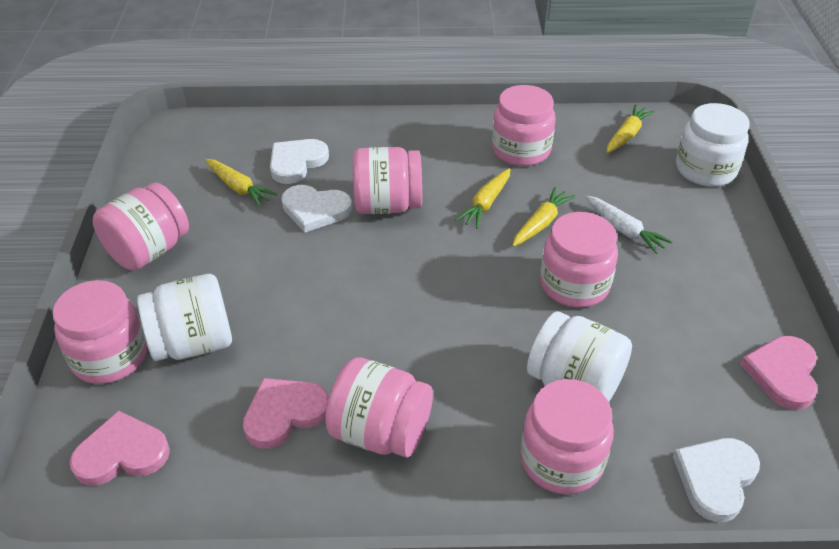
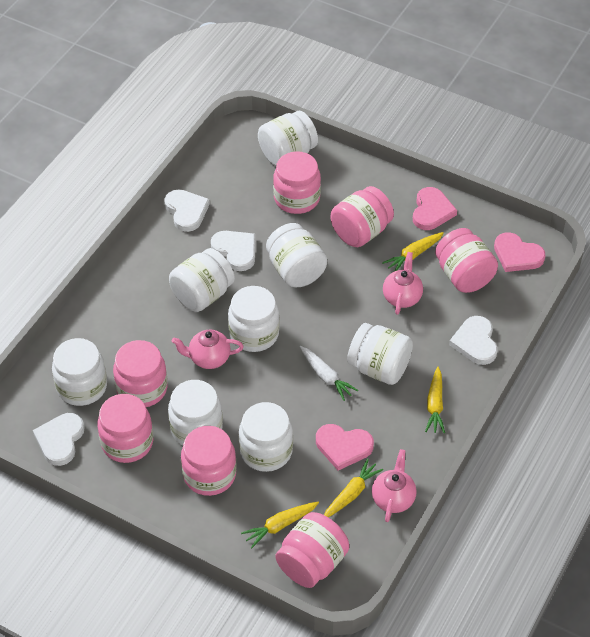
pink teapot: none = 0 -> [172,330,244,369] [372,449,417,522] [383,252,423,315] = 3
white heart: [270,139,329,184] [281,185,352,233] [673,438,760,522] = 3 -> [33,413,84,466] [164,189,210,232] [211,231,255,271] [449,316,497,365] = 4
white jar: [137,274,232,361] [527,311,632,402] [676,103,750,187] = 3 -> [52,338,107,406] [168,380,223,445] [169,248,235,312] [228,286,280,352] [239,402,293,472] [258,111,318,166] [266,223,327,287] [347,323,413,385] = 8

